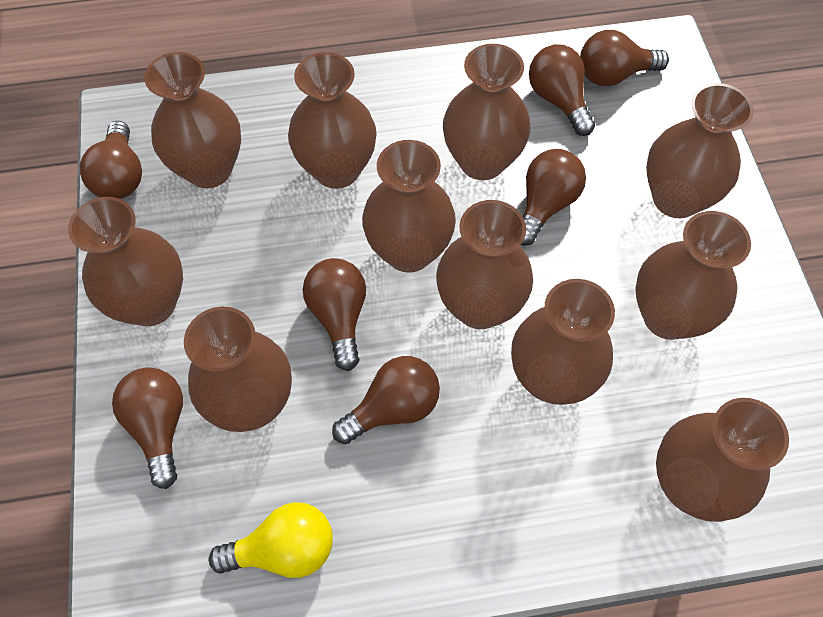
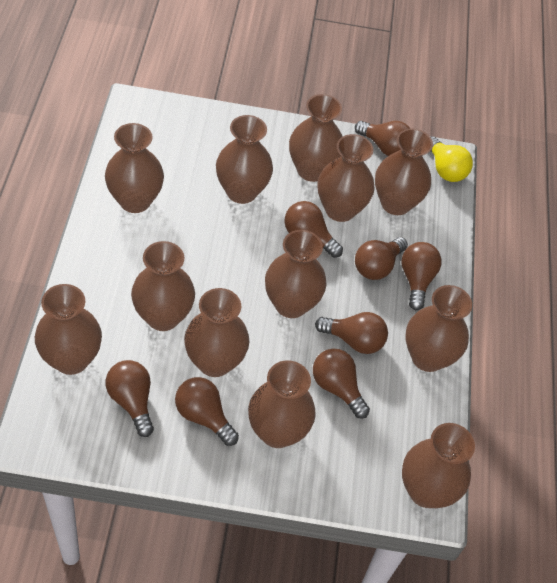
brown light bulb: [80,121,142,199] [112,367,183,489] [303,258,366,371] [332,356,440,444] [521,149,586,246] [529,44,595,136] [580,30,669,86] = 7 -> [106,360,154,437] [175,377,239,446] [284,201,343,258] [313,349,370,419] [315,312,388,354] [355,121,410,156] [355,237,408,280] [401,242,442,310] = 8
brown vase: [68,197,183,326] [144,52,241,188] [184,307,292,432] [288,52,377,189] [362,140,456,273] [436,200,533,329] [443,44,531,180] [511,279,615,405] [635,211,751,340] [646,83,754,218] [656,398,789,522] = 11 -> [35,284,102,375] [105,123,164,213] [131,241,195,331] [184,288,249,377] [216,115,273,204] [248,360,316,448] [265,230,326,318] [289,94,343,182] [318,134,375,222] [375,128,433,215] [402,423,475,508] [406,285,472,372] = 12

